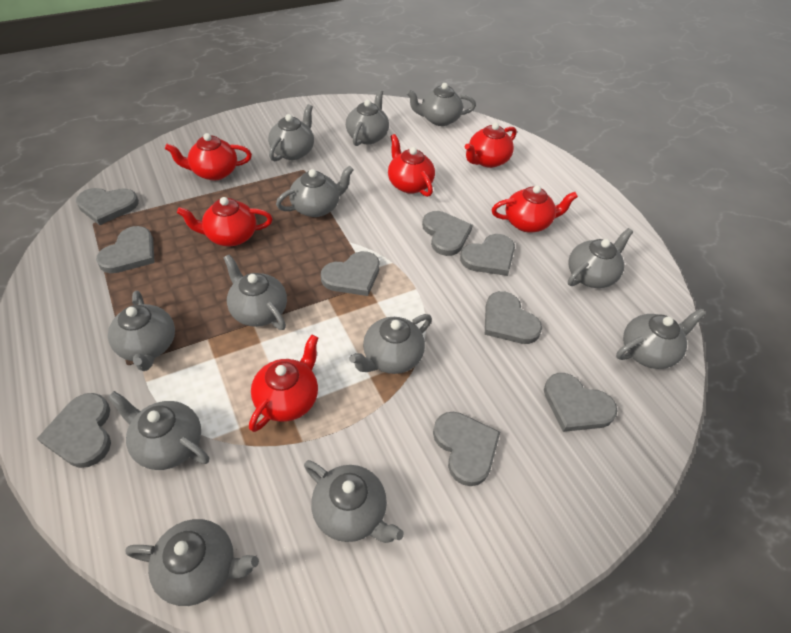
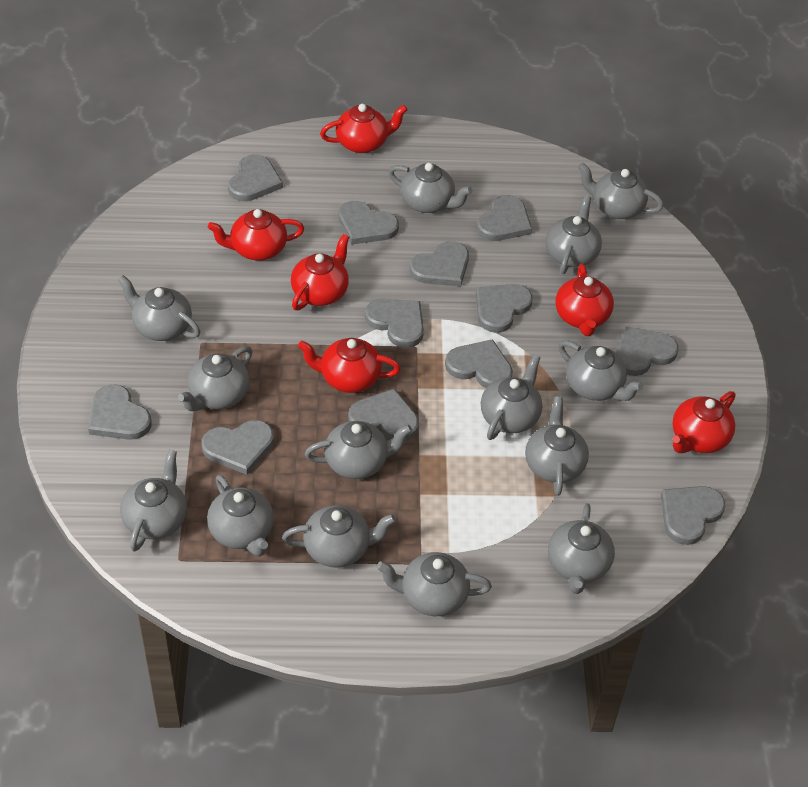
grey heart: [37,393,111,468] [76,188,139,225] [96,226,155,273] [321,251,380,296] [422,211,473,256] [433,412,500,486] [460,234,515,276] [485,291,542,344] [544,373,618,432] = 9 -> [88,384,152,440] [202,420,274,475] [228,154,283,201] [339,201,399,245] [348,388,419,441] [365,299,424,348] [410,241,469,287] [445,339,513,388] [476,284,533,333] [477,195,532,241] [616,326,679,376] [661,486,725,545] = 12
grey teapot: [108,291,175,371] [108,391,209,470] [125,519,259,606] [223,254,287,330] [268,104,314,161] [276,166,354,217] [304,460,404,543] [346,90,389,146] [349,314,432,374] [406,83,476,126] [568,228,633,288] [616,309,706,369] = 12 -> [118,275,200,341] [120,450,187,552] [178,346,253,411] [207,475,274,556] [282,505,396,567] [305,421,412,479] [377,552,492,616] [389,163,472,213] [481,355,542,440] [525,397,589,496] [546,195,602,274] [548,503,615,594] [559,340,643,401] [578,163,664,219] = 14

